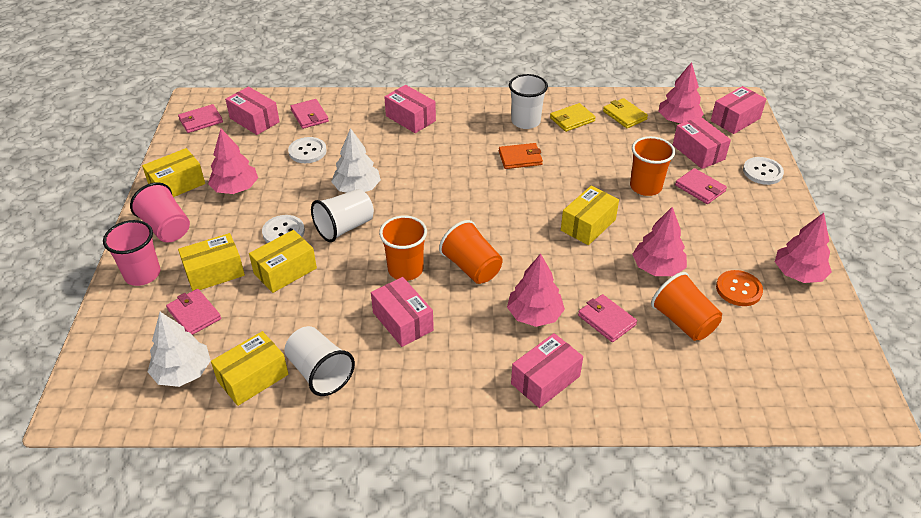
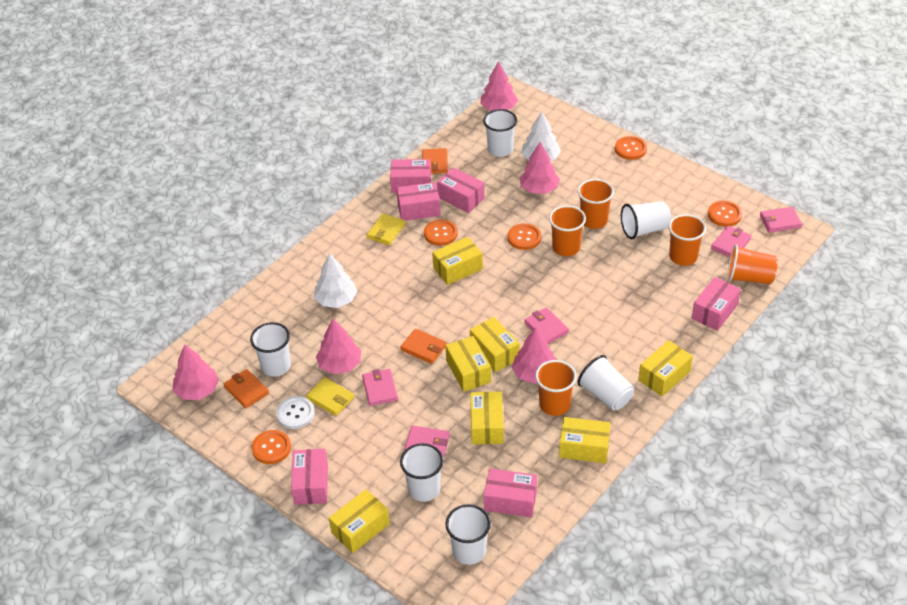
orange button: [716,270,763,306] = 1 -> [252,430,291,464] [424,219,458,246] [507,223,542,250] [615,136,647,160] [708,201,742,227] = 5
orange cup: [379,215,427,281] [439,220,503,284] [630,136,675,196] [651,272,722,341] = 4 -> [535,360,577,416] [549,205,586,256] [578,179,614,229] [669,214,706,266] [727,245,778,284] = 5
orange wallet: [499,143,543,169] = 1 -> [224,369,269,409] [400,329,447,364] [422,148,448,174] = 3
pink cup: [103,220,160,286] [130,182,190,243] = 2 -> none = 0
white button: [262,215,305,243] [288,137,327,163] [743,157,784,185] = 3 -> [276,396,315,429] = 1
white cup: [285,326,355,396] [311,189,374,242] [509,74,548,129] = 3 -> [250,322,291,377] [400,443,443,502] [445,504,491,565] [483,109,517,157] [577,355,634,410] [621,201,671,239] = 6
yellow box: [142,148,205,197] [178,233,245,291] [211,331,289,406] [249,230,317,293] [561,186,619,245] = 5 -> [329,489,390,553] [432,237,483,285] [446,336,491,392] [470,317,520,372] [470,392,504,445] [559,417,611,463] [638,340,693,397] = 7

